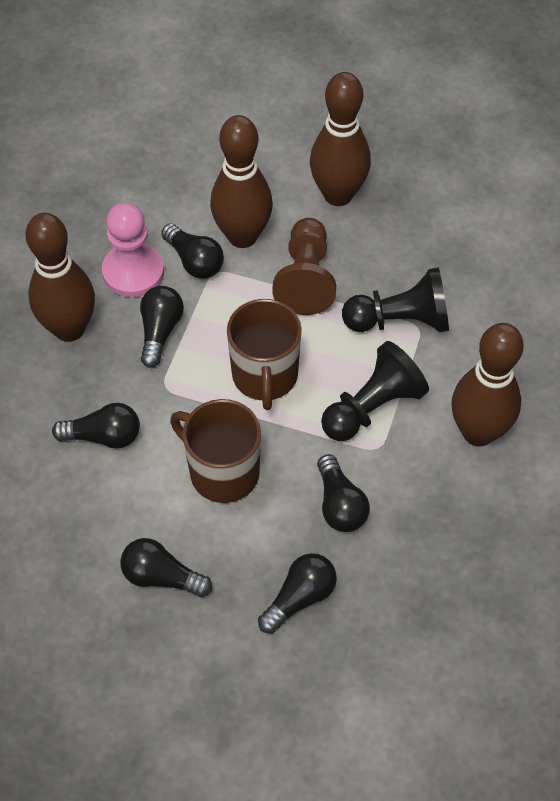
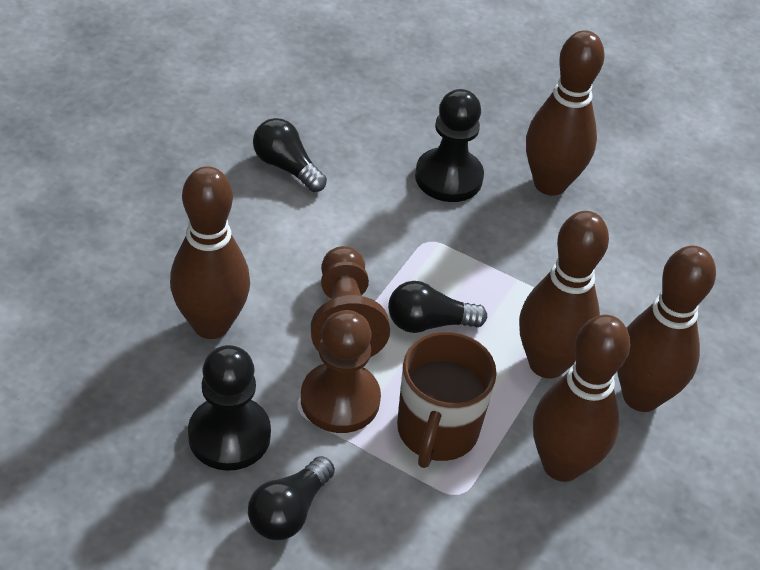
black light bulb: [52,403,140,449] [121,538,212,597] [140,286,184,368] [161,224,224,279] [258,553,337,633] [317,454,370,532] = 6 -> [248,456,335,540] [253,118,327,192] [388,281,487,333] = 3
brown bowling pin: [26,213,95,342] [210,115,273,248] [310,72,371,206] [451,323,524,446] = 4 -> [170,166,250,339] [519,211,609,379] [526,30,604,196] [533,315,630,482] [617,245,716,412] = 5
brown mug: [170,399,261,503] [227,299,302,410] = 2 -> [397,332,497,468] = 1
brown pawn: [272,218,336,315] = 1 -> [301,310,381,433] [311,246,390,357] = 2
pink pawn: [102,203,164,298] = 1 -> none = 0

